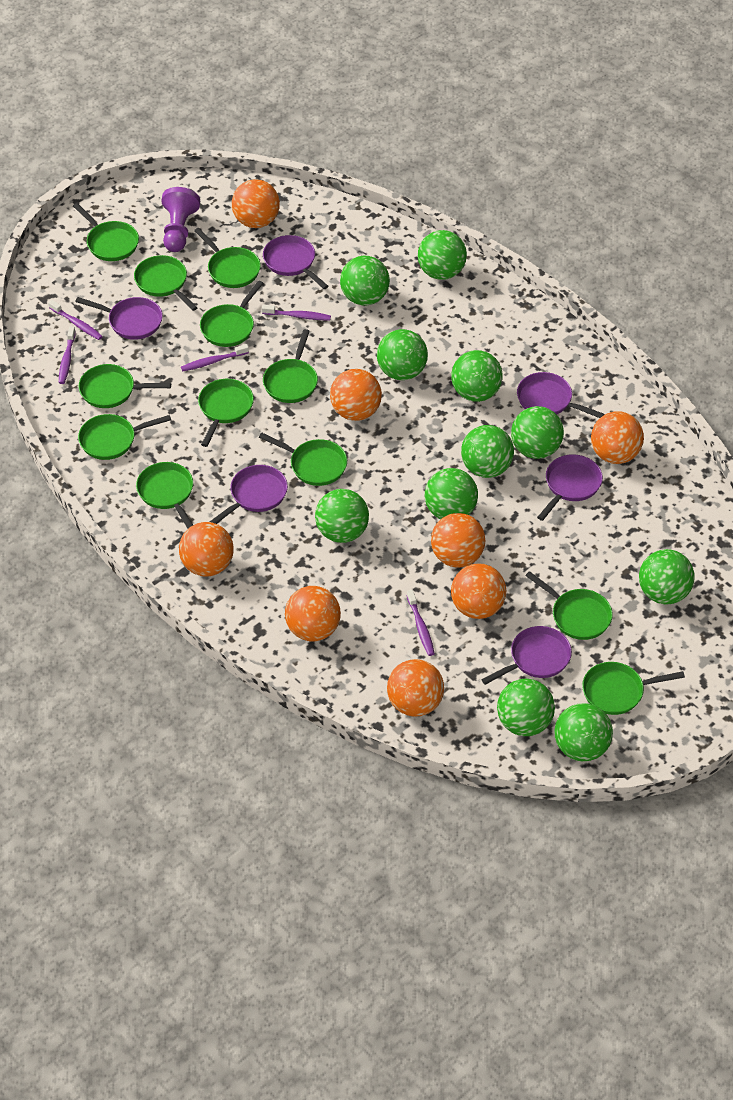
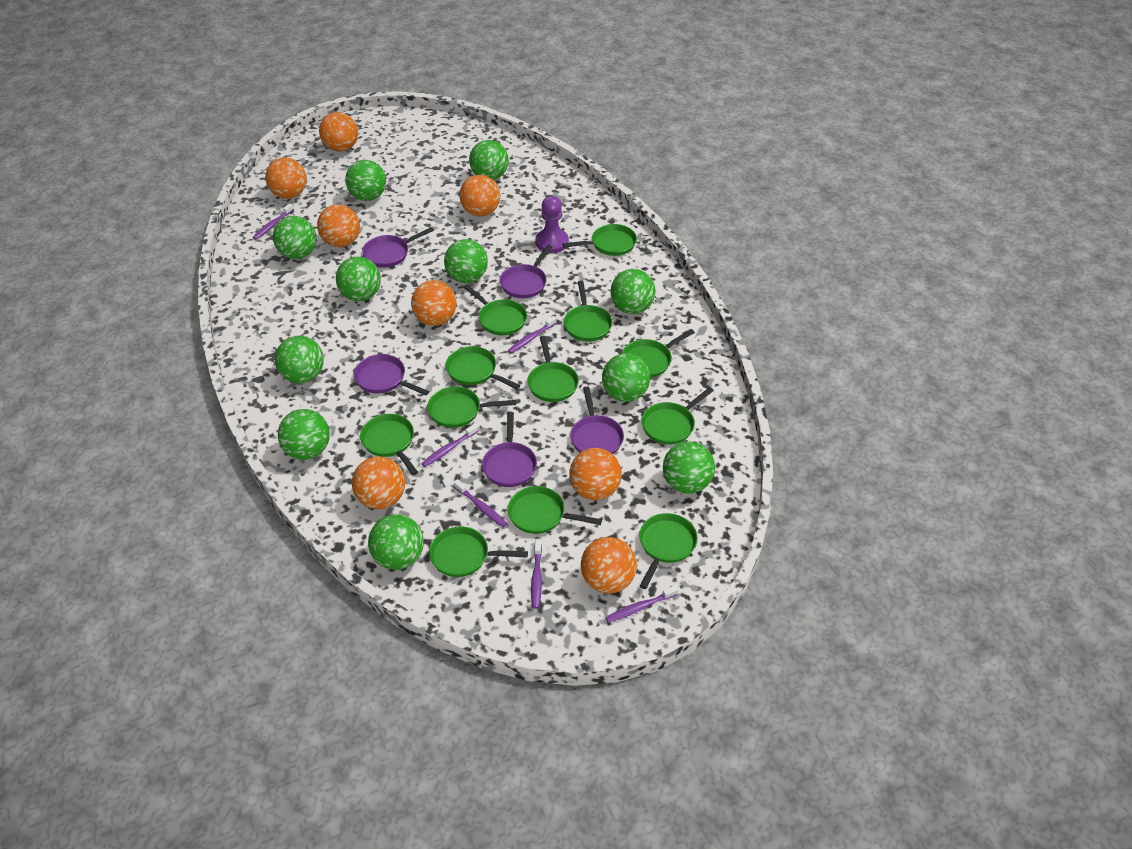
purple pan: [75,297,163,340] [210,465,288,524] [263,235,328,289] [481,626,572,685] [517,372,605,418] [537,454,603,521] = 6 -> [354,354,429,395] [362,227,434,268] [482,412,537,487] [500,245,552,298] [570,386,624,454] = 5
purple toothbrush: [49,300,103,340] [59,327,76,384] [181,344,249,371] [262,305,331,321] [407,590,435,656] = 5 -> [252,203,294,240] [421,423,479,467] [453,479,507,527] [508,316,557,354] [531,539,542,609] [605,585,678,623] = 6

